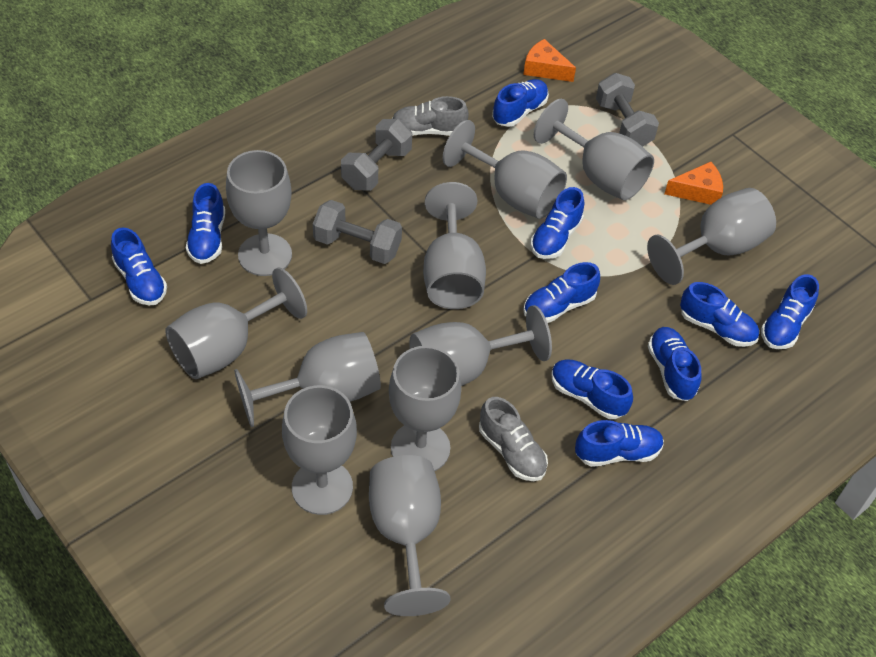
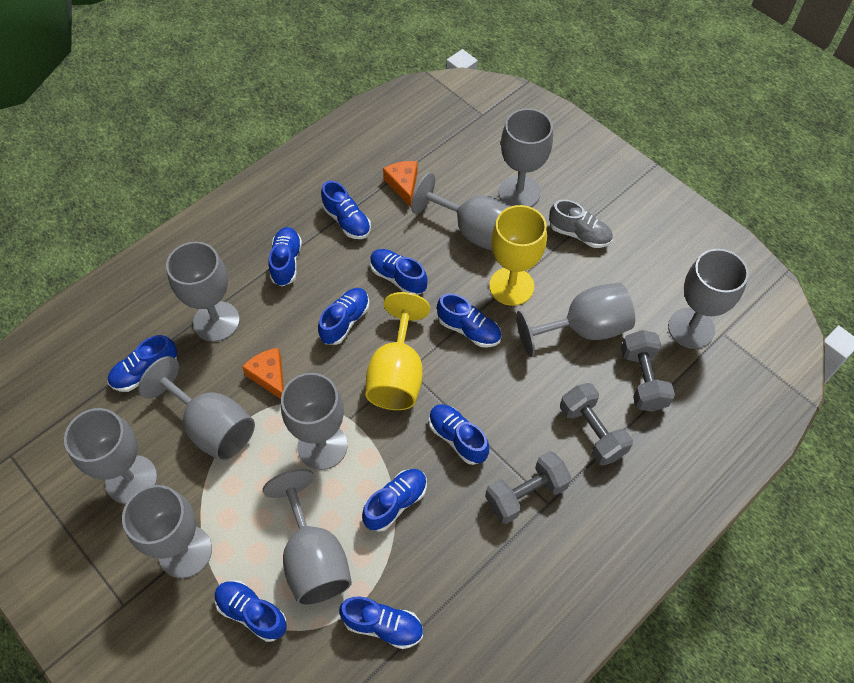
grey goblet: [165,267,307,379] [226,150,292,276] [234,332,381,427] [282,385,357,515] [369,455,450,616] [389,346,461,471] [409,305,552,386] [423,182,486,309] [443,120,567,219] [534,99,654,200] [647,188,776,285] = 11 -> [64,408,157,504] [122,485,212,578] [138,356,255,461] [166,242,240,342] [263,469,352,606] [281,373,347,470] [411,173,511,250] [498,108,553,207] [516,283,635,357] [668,249,749,349] = 10
grey shoe: [392,96,469,136] [479,397,548,481] = 2 -> [549,200,613,248] = 1
yellow goblet: none = 0 -> [365,292,430,410] [489,205,547,306] = 2

